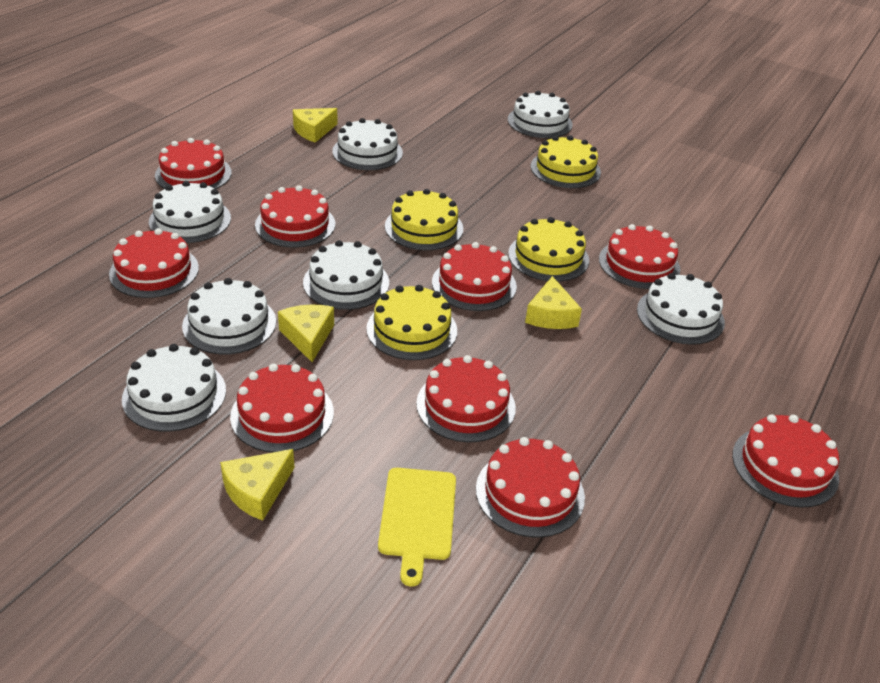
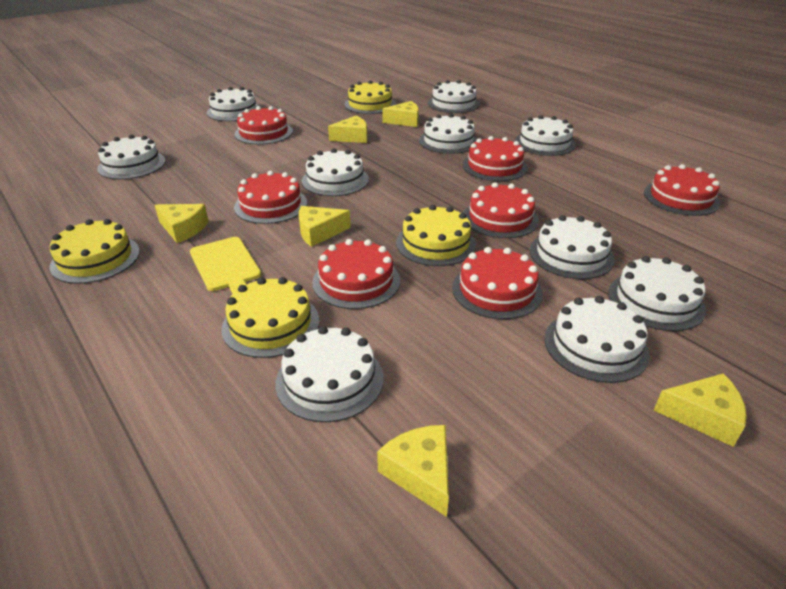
red cake: [109,228,199,298] [155,138,232,189] [230,364,334,452] [255,185,335,248] [416,355,516,442] [432,242,517,311] [476,437,585,538] [599,224,681,289] [732,414,839,508] = 9 -> [234,171,307,224] [235,106,293,145] [312,239,400,309] [452,247,543,319] [463,136,528,181] [463,182,539,238] [644,164,720,216] = 7
white cake: [122,344,226,432] [149,181,231,243] [182,278,276,354] [303,240,389,310] [332,118,403,170] [508,91,573,138] [637,273,725,345] = 7 -> [97,135,165,179] [207,87,259,121] [275,326,384,422] [302,148,369,196] [419,114,477,154] [428,80,480,113] [515,115,576,156] [530,215,615,279] [544,296,650,383] [608,256,706,331] = 10
yellow cheese: [220,449,295,521] [278,304,334,362] [293,108,338,143] [525,276,582,329] = 4 -> [155,204,209,243] [299,206,351,247] [328,116,367,143] [377,425,449,517] [382,101,419,127] [653,373,747,447] = 6

